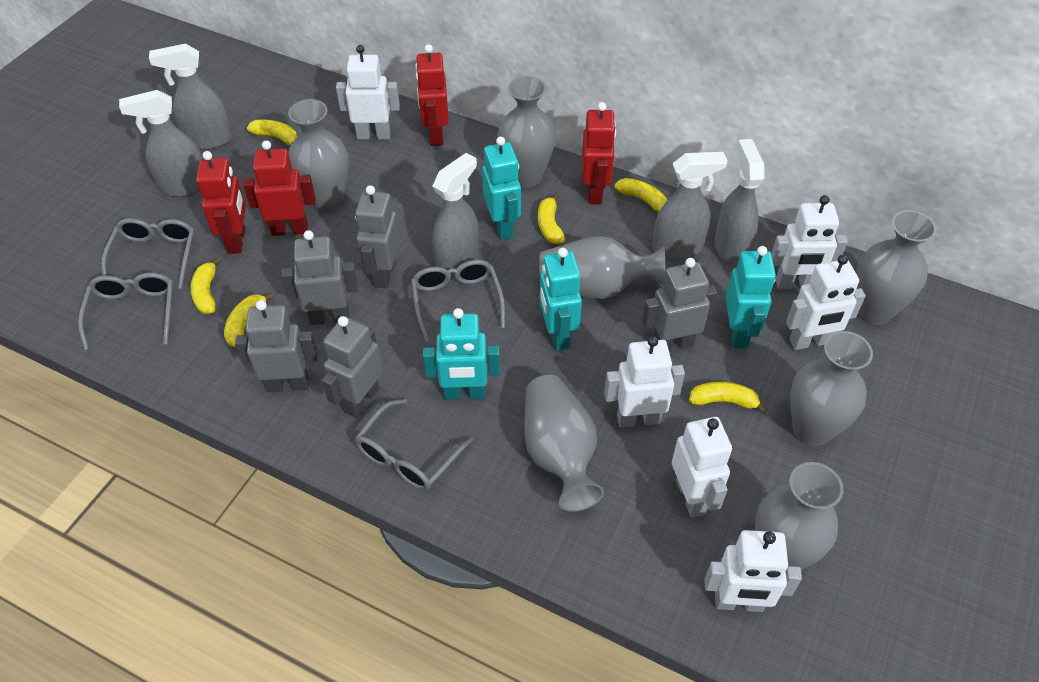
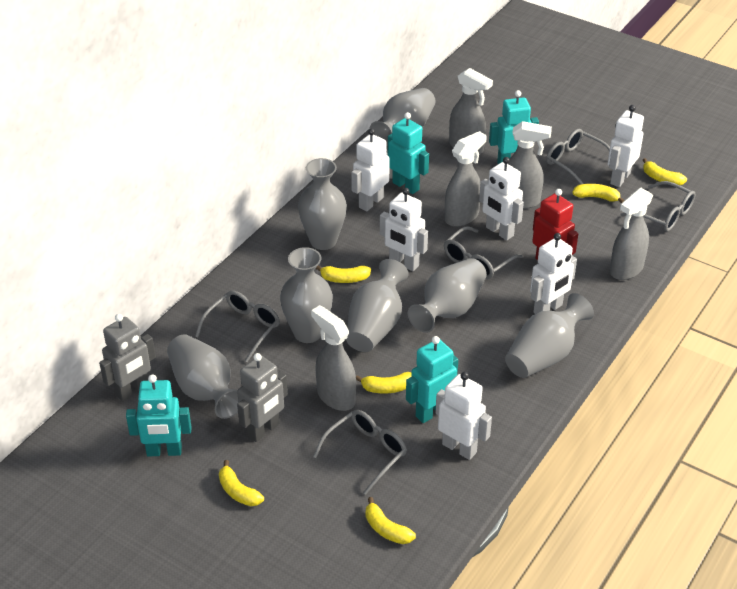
grey glasses: [78,273,174,350] [101,218,195,289] [355,399,474,491] [411,260,505,342] = 4 -> [195,291,280,362] [313,410,407,495] [444,226,523,279] [546,129,610,185] [620,181,696,232] = 5
grey robot: [235,300,318,392] [282,230,358,325] [322,316,383,418] [355,185,400,288] [642,258,717,351] = 5 -> [99,314,156,401] [237,353,288,442] = 2
red robot: [196,151,246,254] [243,141,316,236] [415,44,449,146] [582,102,616,204] = 4 -> [532,189,578,260] = 1

